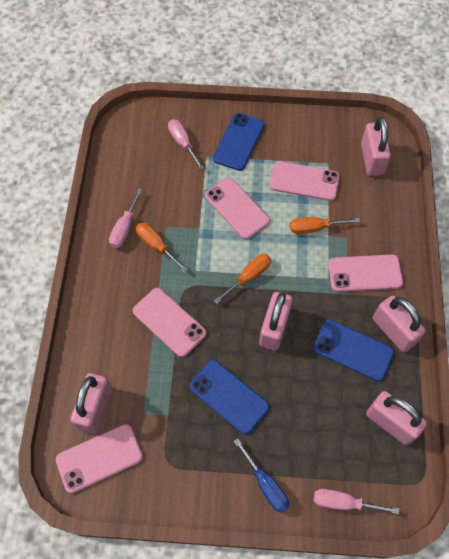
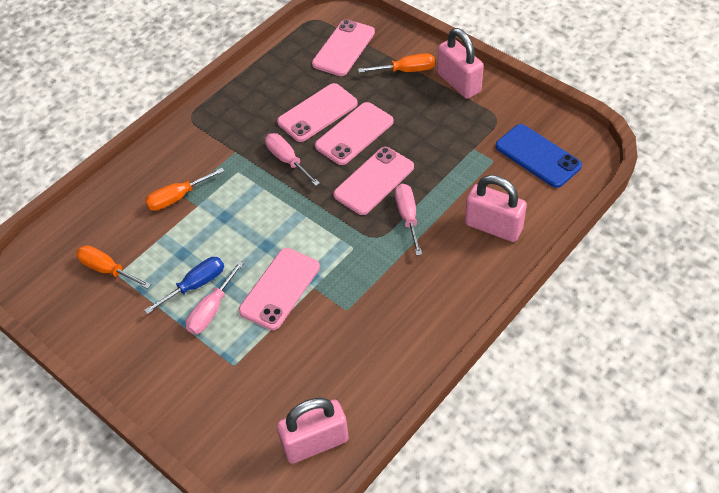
blue phone: [189,360,269,435] [213,113,264,171] [313,319,394,381] = 3 -> [496,124,582,188] = 1
pink padlock: [70,373,112,434] [259,292,293,351] [361,117,391,176] [366,391,427,445] [373,295,426,352] = 5 -> [277,398,349,464] [437,28,484,99] [465,175,527,242] = 3

